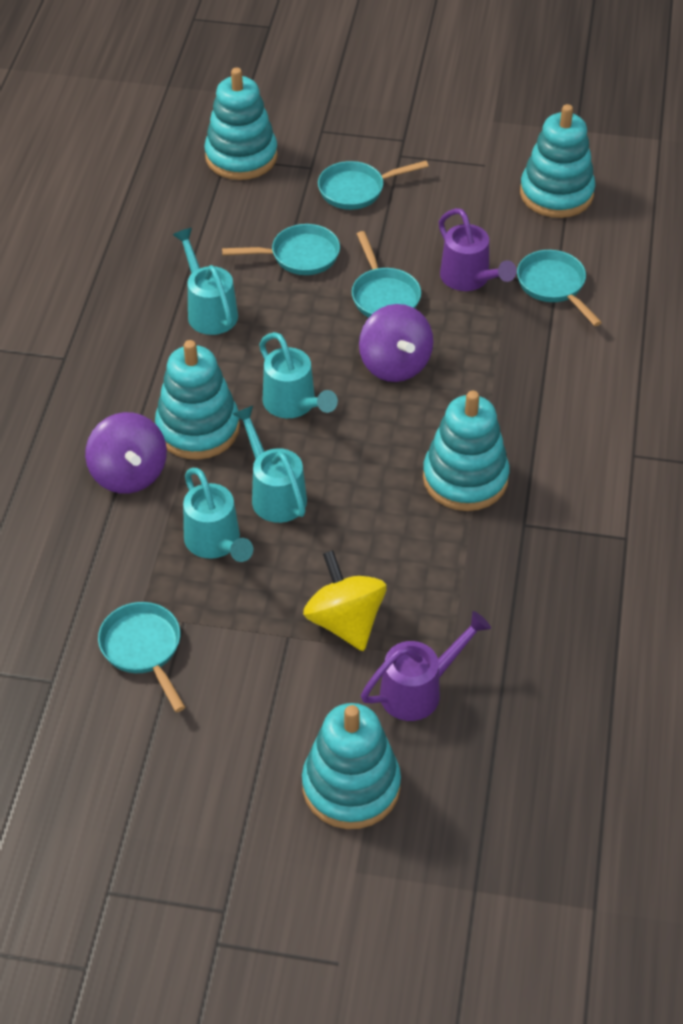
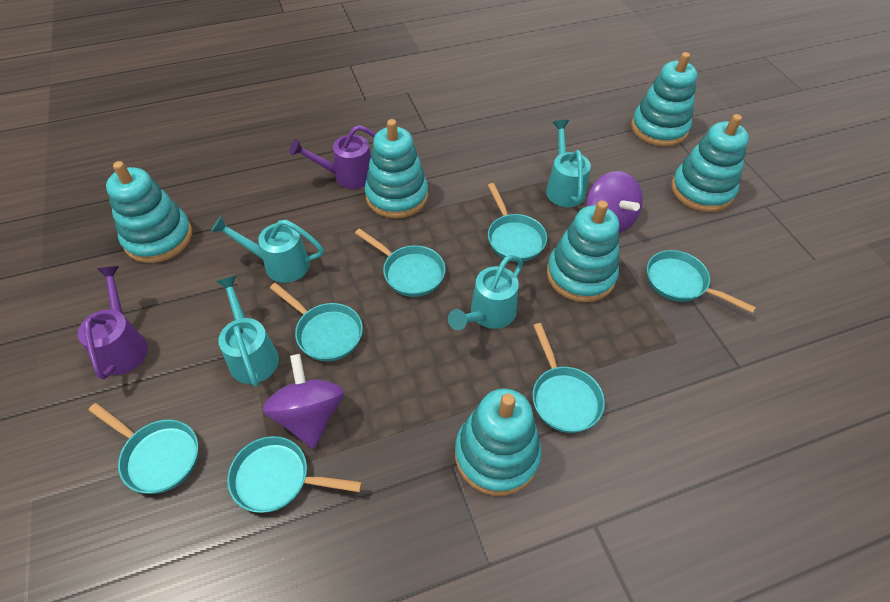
turquoise pan: [98,602,185,712] [222,224,340,275] [318,161,429,210] [352,231,421,317] [517,250,602,326] = 5 -> [88,403,198,494] [227,436,362,513] [270,283,363,362] [355,228,445,297] [488,183,547,262] [532,323,605,433] [647,250,756,313] = 7
turquoise stacking toy: [155,340,240,460] [204,68,278,180] [302,703,401,829] [423,391,510,511] [520,104,595,218] = 5 -> [106,161,192,263] [365,119,428,218] [455,389,542,496] [547,200,619,302] [631,52,697,146] [671,114,749,212] = 6
yellow spinning top: [303,550,386,651] = 1 -> none = 0

